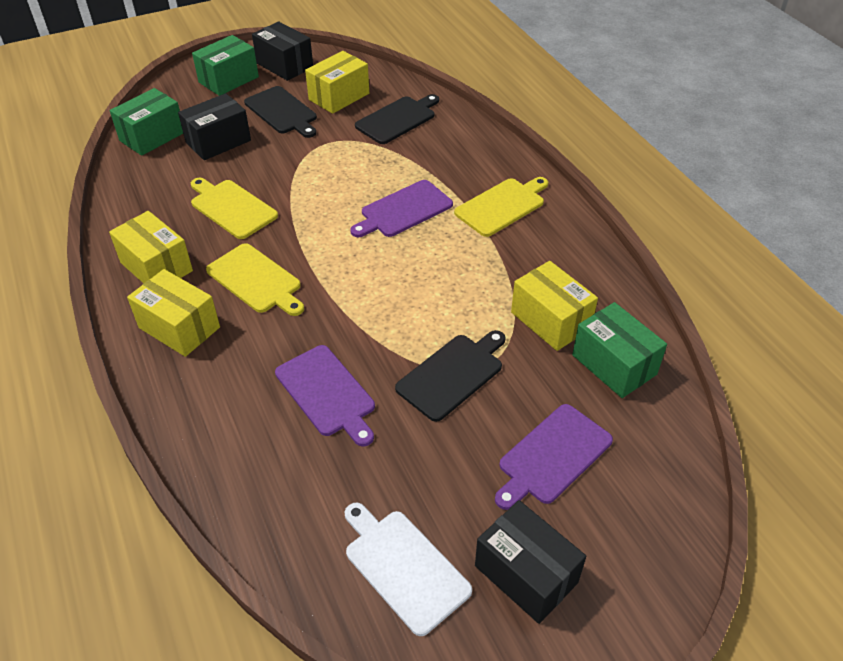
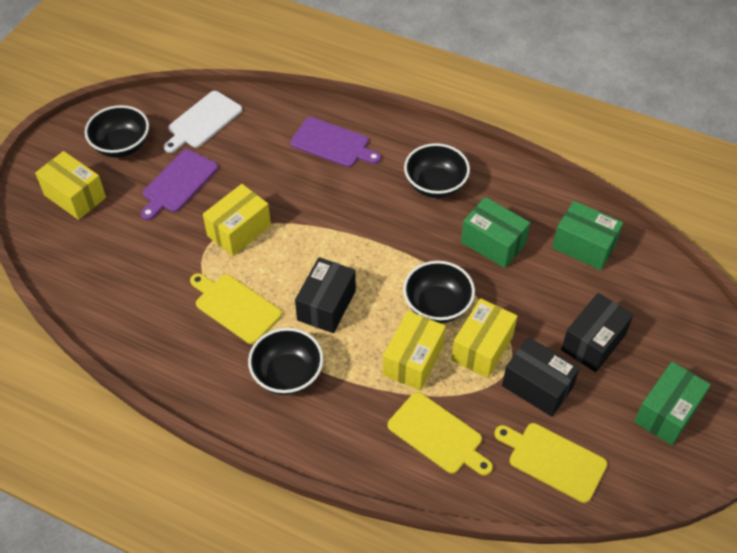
black bowl: none = 0 -> [85,105,149,158] [248,328,323,395] [403,261,475,323] [404,143,470,198] = 4
black cutting board: [244,86,317,138] [355,94,439,144] [395,330,506,422] = 3 -> none = 0
purple cutting board: [275,345,375,446] [350,180,453,237] [495,404,613,510] = 3 -> [141,149,218,220] [290,117,381,167] = 2

